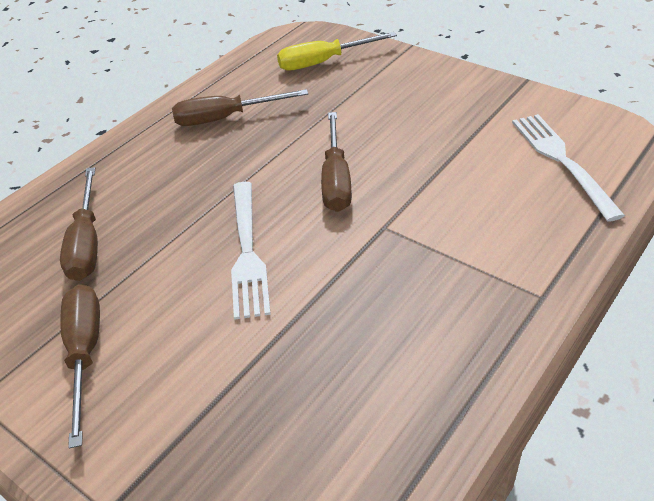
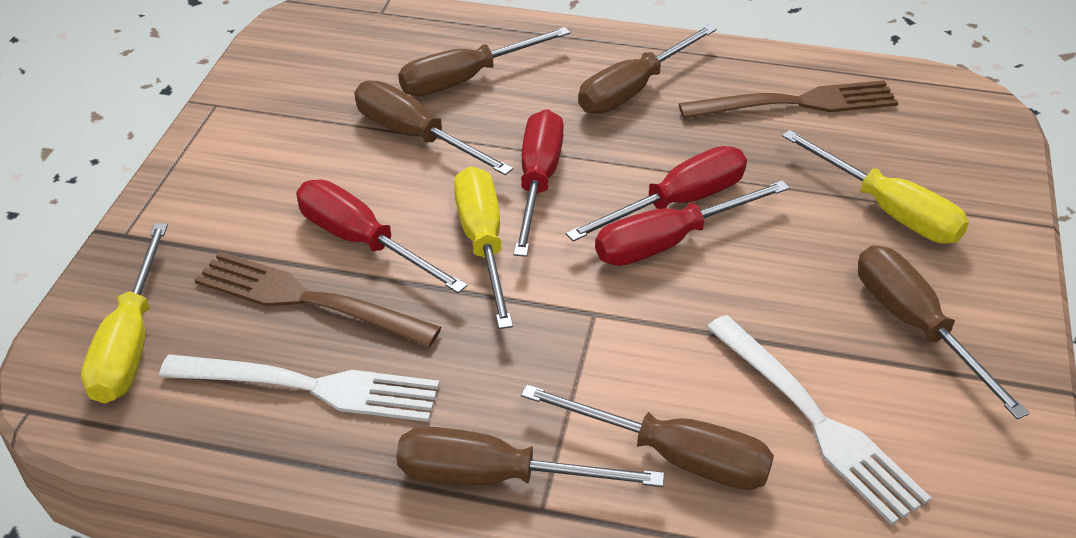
brown fork: none = 0 -> [195,252,441,347] [679,80,898,119] = 2
brown screwdriver: [60,167,98,281] [60,284,100,449] [172,89,308,126] [321,112,352,212] = 4 -> [354,80,513,175] [396,426,664,487] [398,27,571,96] [521,384,774,490] [578,25,717,114] [858,246,1029,419] = 6
red screwdriver: none = 0 -> [296,180,468,293] [513,109,564,257] [566,146,747,242] [595,180,790,266] = 4
yellow screwdriver: [277,32,397,71] = 1 -> [81,223,168,403] [454,166,513,329] [782,130,969,244] = 3

